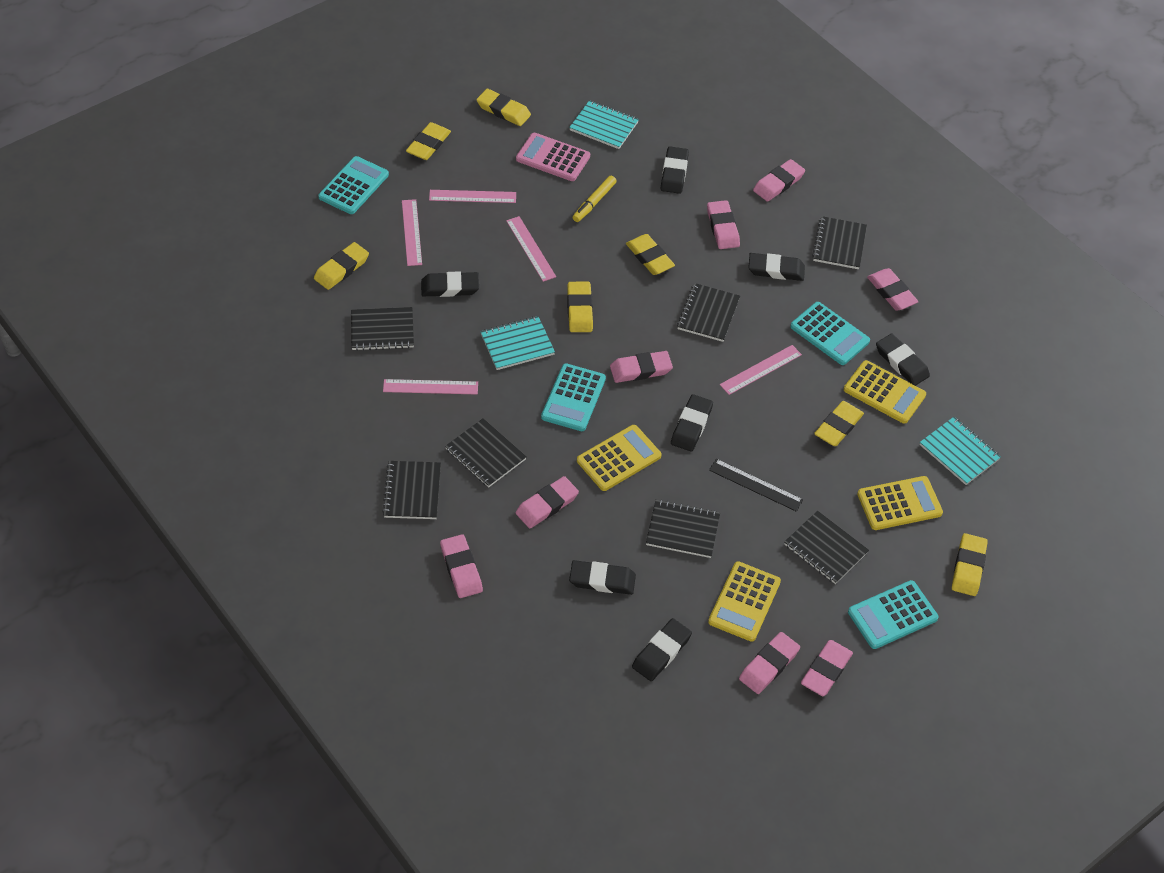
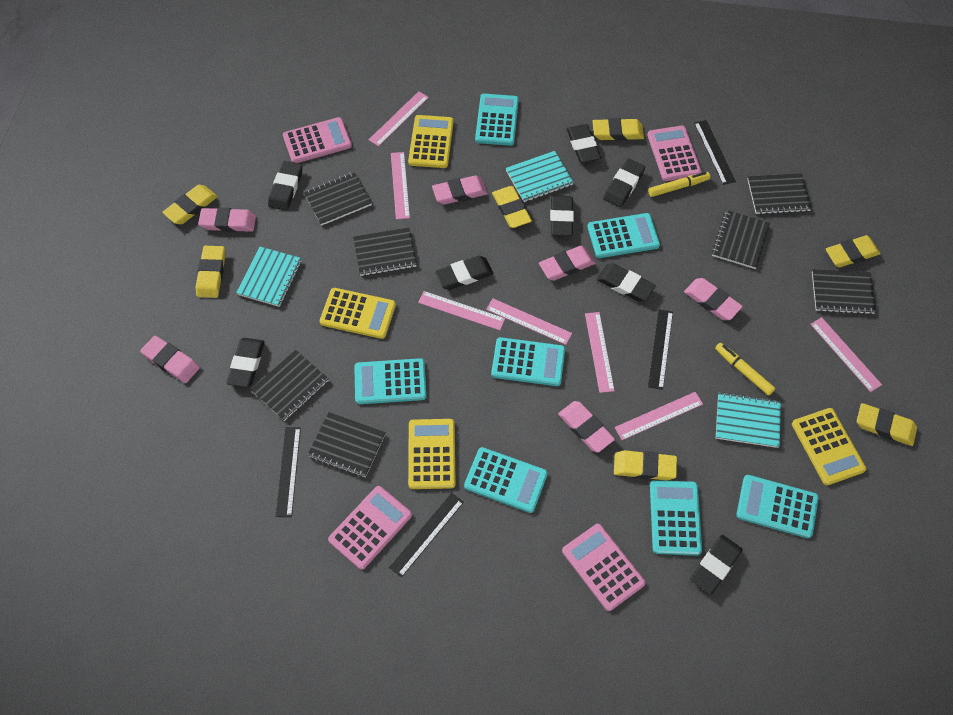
black eraser: [421,271,479,297] [569,560,636,595] [632,618,692,681] [661,147,689,194] [671,394,713,452] [748,253,805,281] [876,334,930,386] = 7 -> [226,338,265,387] [268,161,302,211] [435,256,494,290] [550,196,574,236] [567,124,601,163] [597,263,656,302] [603,159,645,207] [690,535,743,595] = 8
black ruler: [709,459,803,512] = 1 -> [275,427,301,517] [389,493,464,578] [648,309,673,390] [694,120,736,185] = 4
pink calculator: [516,133,590,181] = 1 -> [283,117,352,163] [328,486,412,570] [562,524,646,611] [647,126,702,181] = 4
pink eraser: [440,534,483,598] [516,476,579,528] [610,351,673,383] [707,200,740,249] [739,632,800,694] [753,159,805,202] [801,640,853,696] [867,268,919,310] = 8 -> [140,336,200,383] [198,207,256,232] [432,175,488,205] [539,246,596,281] [558,401,615,453] [684,278,743,320] = 6
pink ruler: [383,379,478,395] [402,199,422,266] [429,190,516,203] [506,216,556,282] [720,345,802,395] = 5 -> [369,91,429,147] [391,152,410,220] [418,291,505,330] [486,298,572,345] [585,312,615,393] [615,392,703,440] [810,317,882,392] = 7
turquoise calculator: [318,156,389,214] [541,363,606,431] [790,302,870,365] [848,580,939,649] = 4 -> [354,358,427,404] [464,447,548,513] [475,94,519,146] [491,337,565,386] [587,213,660,258] [650,480,702,555] [736,475,819,538] = 7
yellow marker: [573,176,616,222] = 1 -> [648,172,710,197] [715,343,776,395] = 2

